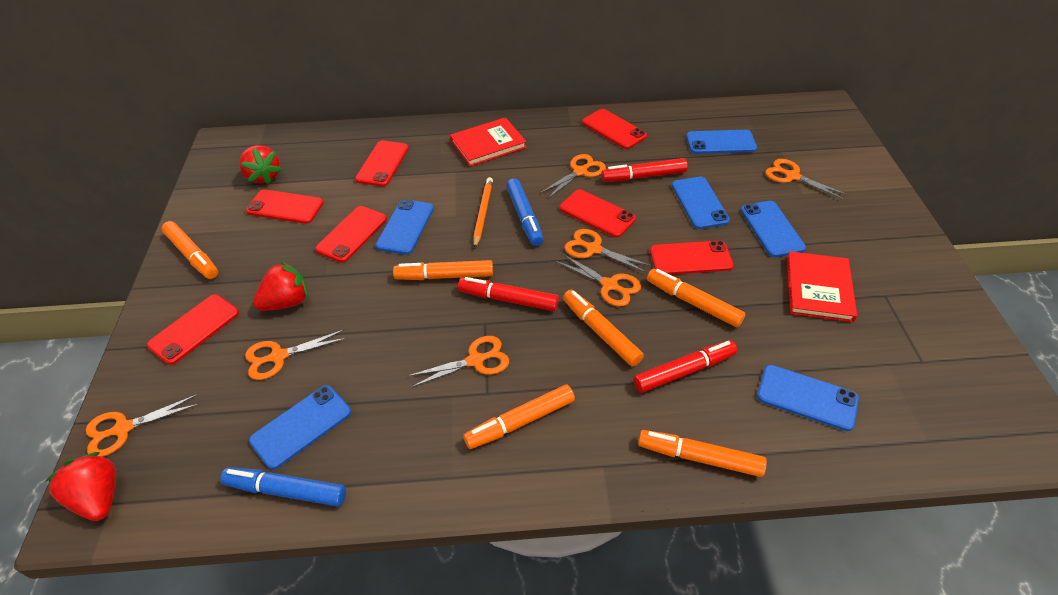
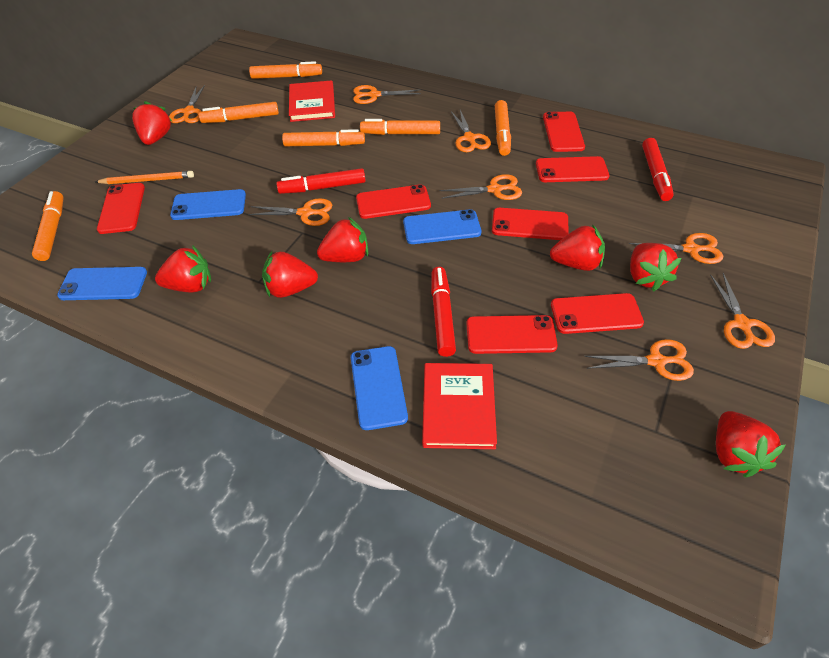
blue marker: [220,467,346,507] [506,178,544,246] = 2 -> none = 0
blue phone: [249,385,351,470] [376,199,434,255] [672,177,730,229] [686,130,757,154] [741,201,806,257] [757,365,859,431] = 6 -> [57,267,147,300] [170,189,246,220] [351,346,408,430] [403,209,481,244] = 4
orange scissors: [86,394,199,457] [245,330,346,380] [408,336,509,387] [540,154,606,199] [556,253,641,307] [565,229,652,273] [765,159,848,200] = 7 -> [169,85,205,123] [248,198,332,226] [353,85,421,104] [440,174,522,200] [451,110,491,152] [584,339,694,381] [628,233,723,264] [710,273,775,349] = 8
red strawberry: [45,452,116,521] [239,145,282,184] [253,261,308,311] = 3 -> [132,101,172,145] [155,246,211,293] [262,251,318,298] [317,217,368,262] [550,224,605,271] [630,243,681,291] [716,411,786,477] = 7

